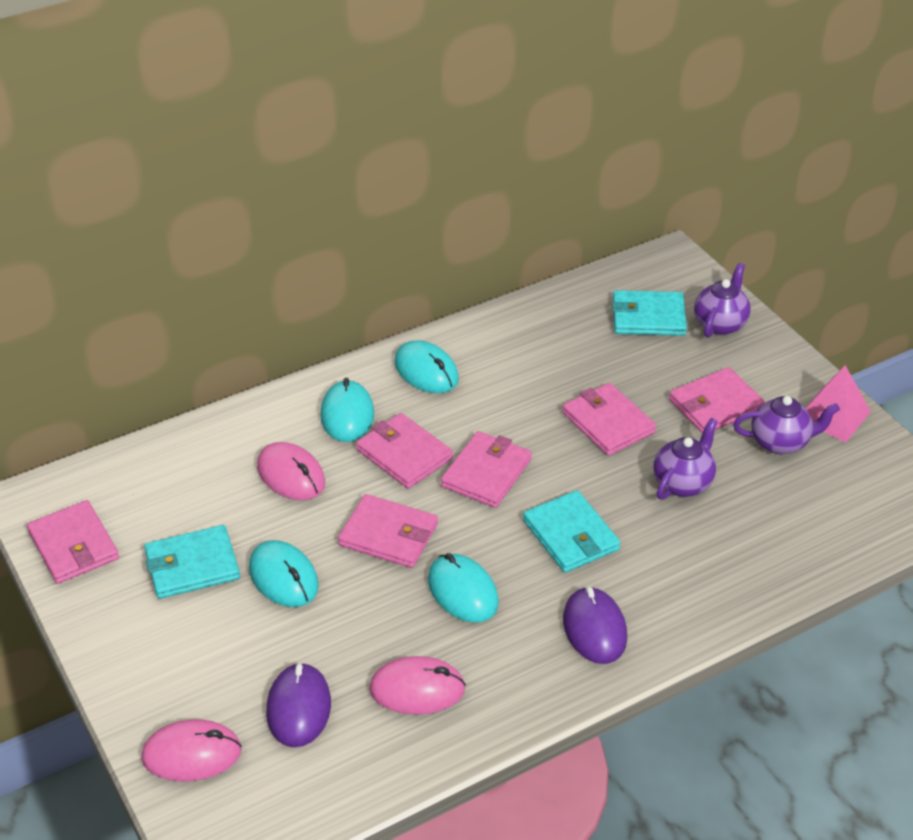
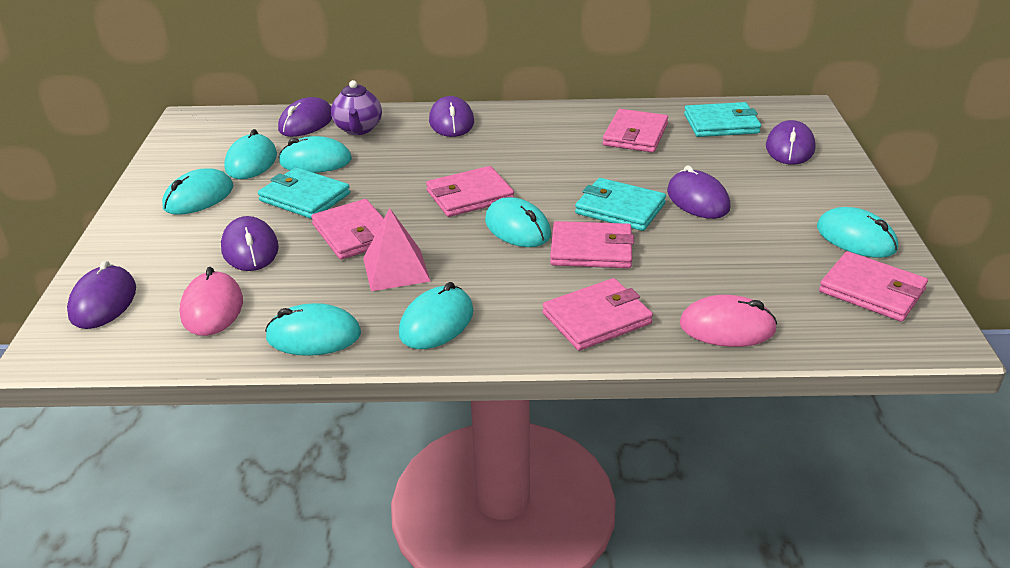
pink mouse: [141,720,242,781] [257,442,325,500] [369,656,466,715] = 3 -> [180,267,243,336] [680,295,777,347] = 2
purple mouse: [266,662,331,747] [563,587,627,664] = 2 -> [67,261,136,329] [221,216,279,271] [278,97,332,137] [429,96,474,137] [667,165,731,219] [766,120,816,165] = 6
purple teapot: [653,418,718,500] [694,263,751,338] [733,396,840,454] = 3 -> [331,80,382,135] = 1
turquoise mouse: [249,540,319,607] [320,378,374,442] [394,340,459,393] [428,553,499,622] = 4 -> [162,168,233,215] [224,129,277,179] [265,303,361,356] [278,136,352,173] [399,282,474,349] [485,197,551,247] [817,207,898,258] = 7

